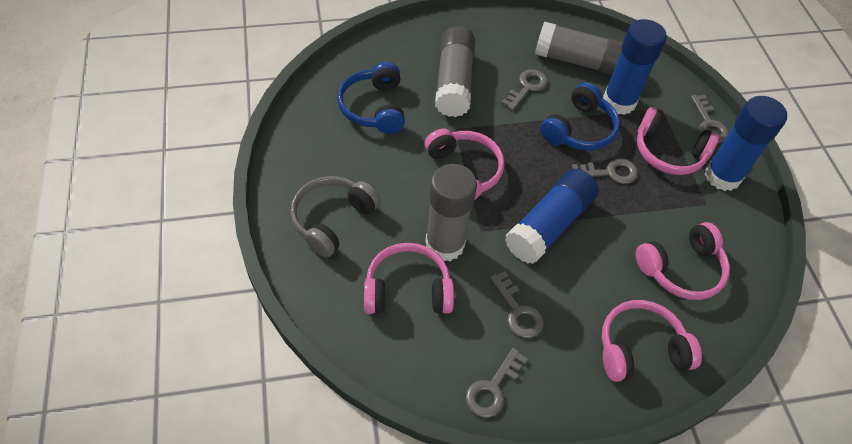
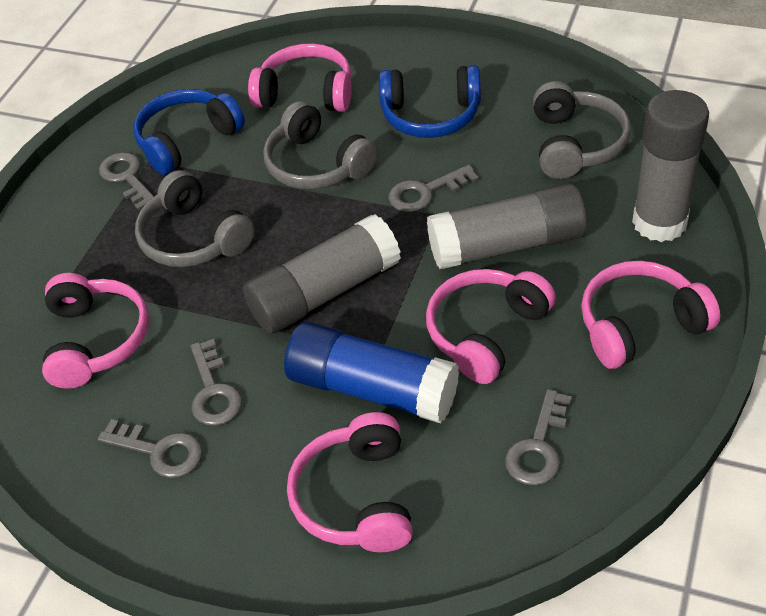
blue glue stick: [505,169,599,264] [603,19,667,115] [705,96,787,191] = 3 -> [284,322,459,423] = 1
grey headphones: [290,176,381,258] = 1 -> [135,170,255,267] [263,101,378,189] [533,81,631,179] = 3

